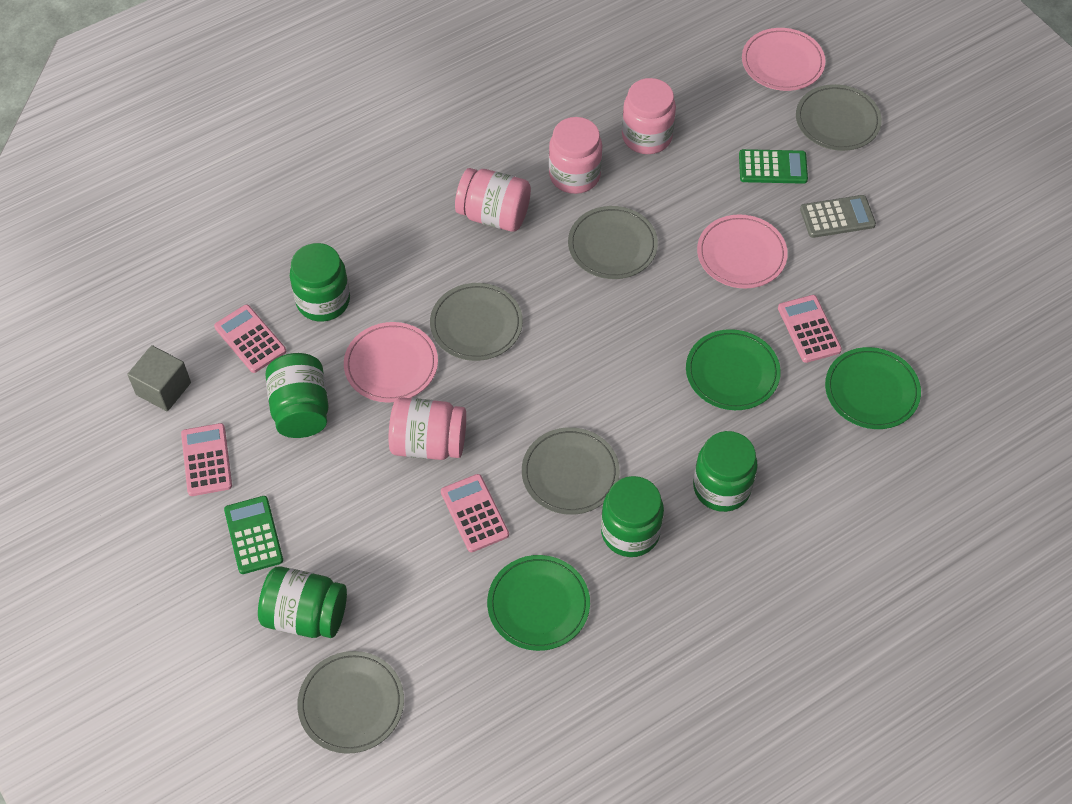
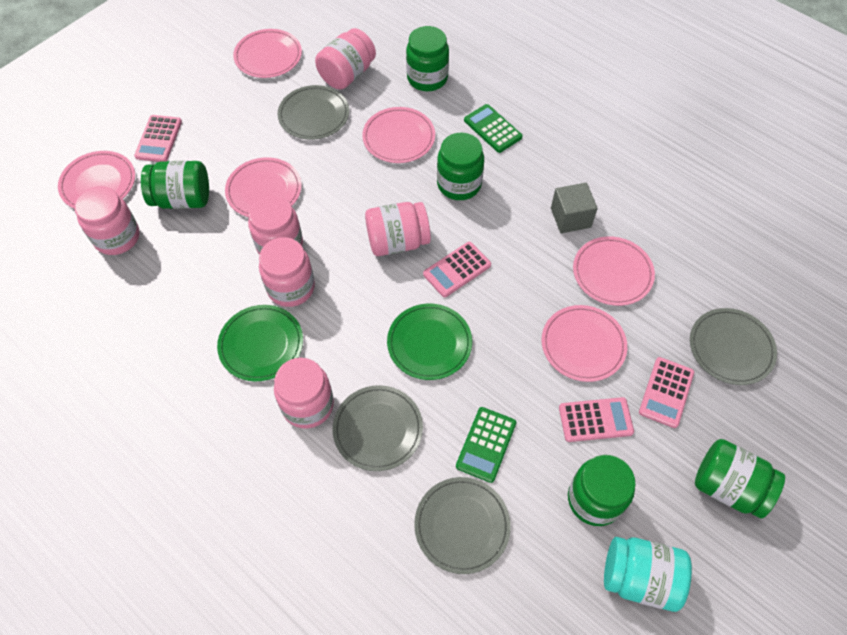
green plate: [487,555,590,651] [686,329,781,410] [825,347,921,429] = 3 -> [217,305,303,381] [387,304,472,380] = 2
grey calculator: [800,195,876,238] = 1 -> none = 0
grey plate: [297,651,404,754] [430,283,523,361] [522,427,620,515] [568,206,658,279] [796,84,882,151] = 5 -> [278,85,349,140] [333,385,423,471] [414,477,511,574] [690,308,777,385] = 4
pink jar: [389,397,466,460] [455,168,531,231] [549,117,602,194] [622,78,676,154] = 4 -> [74,186,140,255] [248,194,303,255] [259,237,315,307] [274,358,334,428] [315,28,376,90] [365,202,431,256] = 6
pink plate: [344,322,438,403] [697,214,788,288] [742,28,826,91] = 3 -> [58,151,135,209] [225,157,302,217] [233,29,302,78] [362,107,435,163] [542,305,627,382] [573,236,655,306] = 6
turquoise jar: none = 0 -> [604,537,692,612] = 1

